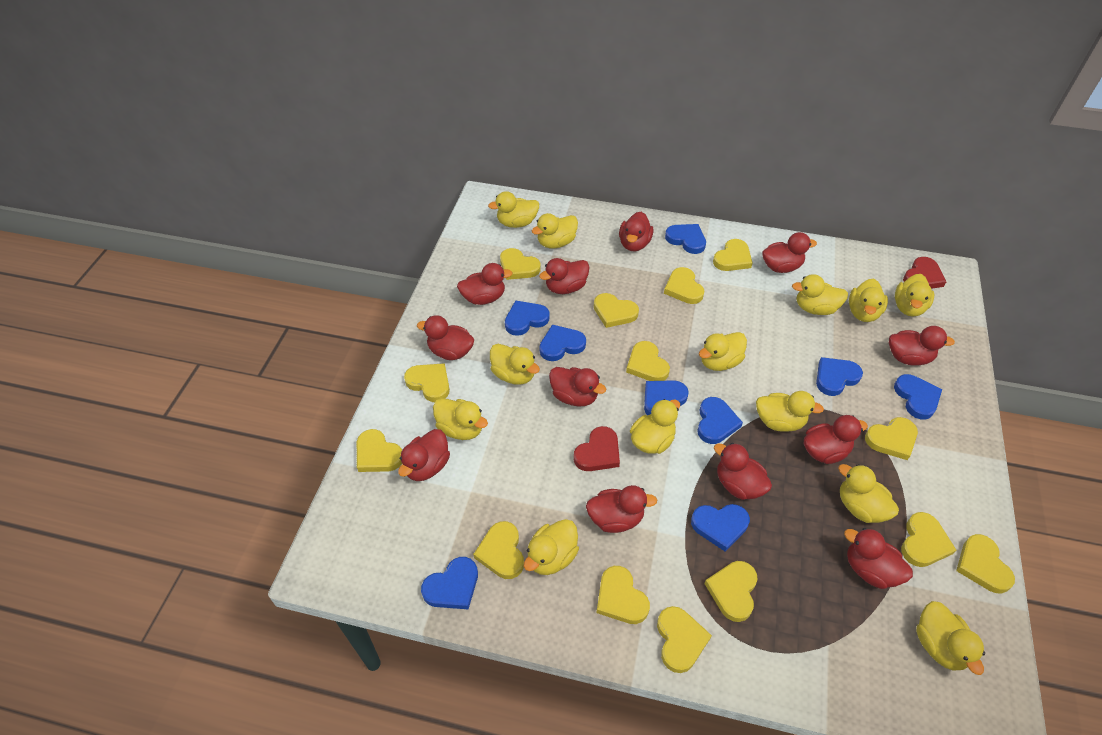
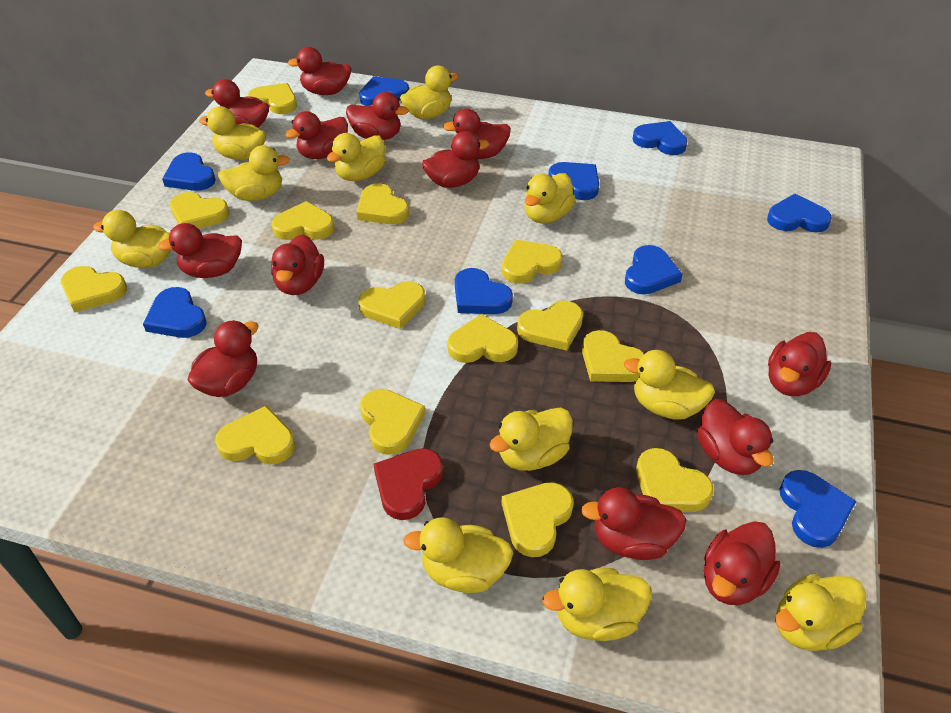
red duck: [398,429,450,481] [417,315,474,360] [457,263,513,305] [539,258,589,294] [549,367,606,407] [586,485,657,533] [619,212,654,251] [714,443,772,500] [762,232,817,273] [804,415,868,464] [844,528,913,589] [889,326,955,366] = 12 -> [158,223,242,278] [187,320,259,397] [205,79,269,128] [271,235,324,295] [285,111,348,159] [288,47,352,95] [346,92,409,140] [422,131,489,188] [443,109,511,159] [581,487,687,560] [697,399,774,475] [704,521,780,605] [768,332,831,396] = 13
red heart: [574,426,620,471] [903,257,946,289] = 2 -> [373,448,443,520] = 1
yellow duck: [433,398,488,440] [488,191,539,228] [490,344,540,385] [524,519,579,575] [532,213,578,249] [630,399,680,454] [699,332,747,371] [756,391,824,432] [792,274,848,315] [838,464,899,523] [849,279,888,322] [895,274,934,317] [916,601,985,675] = 13 -> [93,210,171,268] [199,106,266,160] [218,145,290,201] [327,133,385,181] [400,65,459,119] [403,517,513,593] [489,407,573,471] [524,173,576,223] [542,568,651,641] [624,350,715,420] [775,574,866,651] = 11

